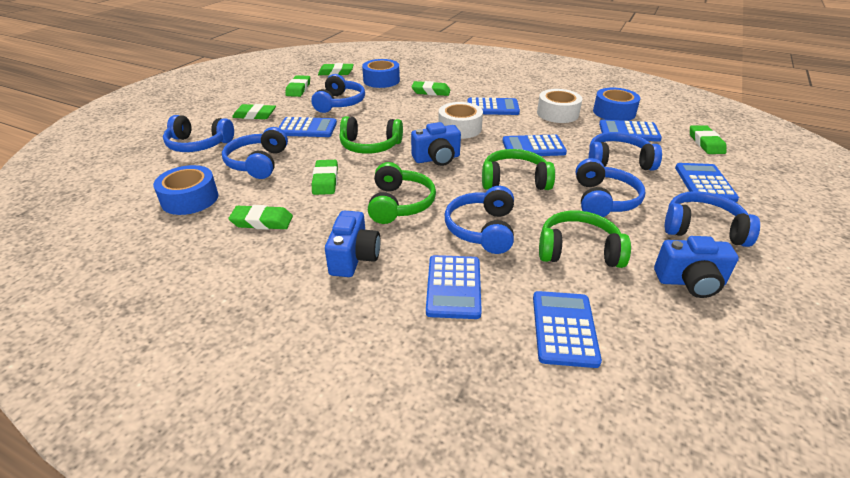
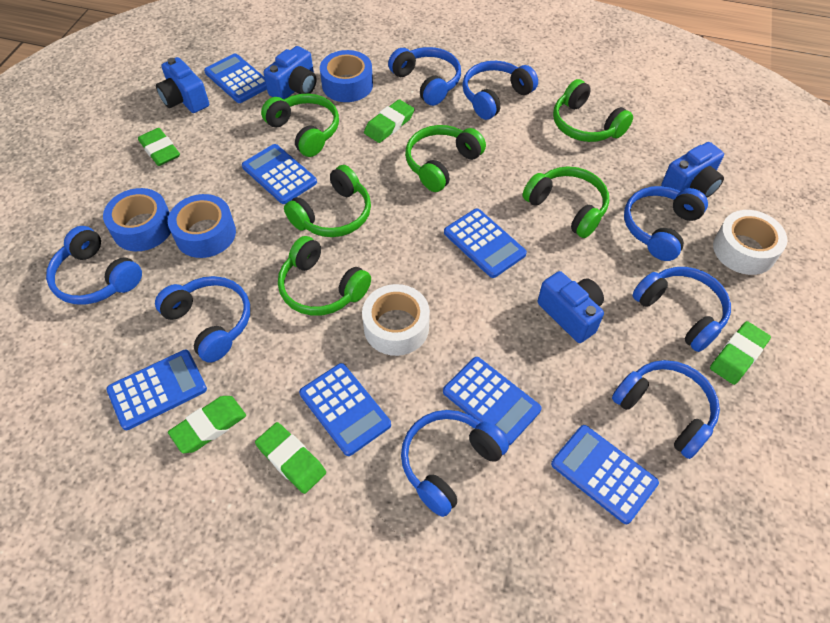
blue camera: [325,211,381,277] [411,122,461,166] [654,236,739,298] = 3 -> [156,57,209,113] [263,46,317,99] [538,271,604,343] [661,142,724,198] = 4
blue headphones: [163,115,234,152] [222,127,288,179] [311,74,365,113] [445,186,514,254] [576,158,645,217] [589,132,662,171] [665,191,760,247] = 7 -> [46,226,142,305] [155,276,250,363] [388,47,461,106] [401,410,509,517] [462,61,538,120] [612,360,720,459] [624,186,708,261] [632,267,731,352] = 8
green eraser: [228,205,293,230] [232,104,276,119] [285,75,310,97] [312,160,338,195] [318,63,354,76] [411,81,450,96] [690,125,727,154] = 7 -> [138,128,180,166] [168,396,246,453] [255,422,326,494] [364,99,415,143] [710,321,771,385] = 5
green headphones: [339,116,403,154] [368,162,436,224] [482,149,555,190] [539,211,631,268] = 4 -> [261,94,339,157] [278,236,371,316] [284,165,371,237] [405,125,486,192] [523,166,609,238] [553,79,633,142] = 6

